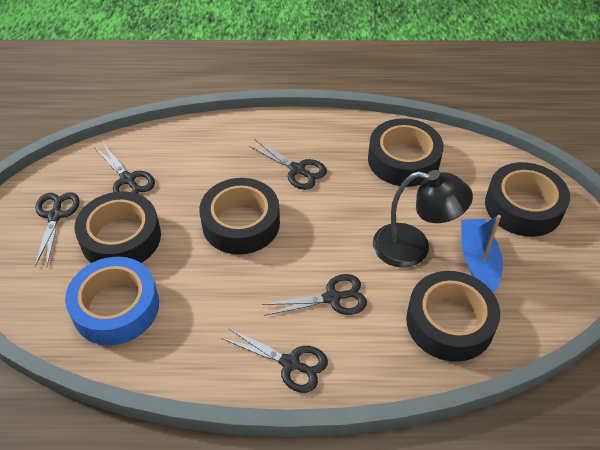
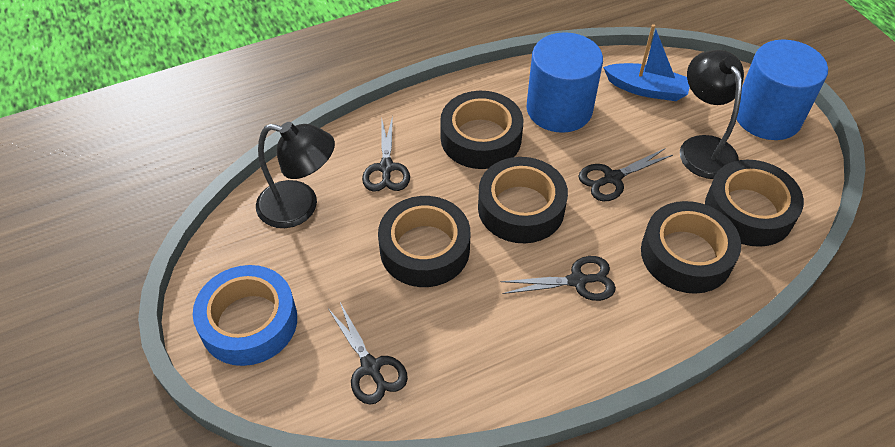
black lamp: [373,170,473,268] = 1 -> [256,122,335,228] [680,50,744,179] = 2
black scissors: [35,192,80,266] [94,143,155,194] [222,328,328,393] [248,139,327,190] [262,274,367,316] = 5 -> [328,303,408,405] [362,115,410,192] [500,256,616,301] [578,148,673,201] = 4
blue cylinder: none = 0 -> [526,32,603,133] [737,40,828,140] = 2

